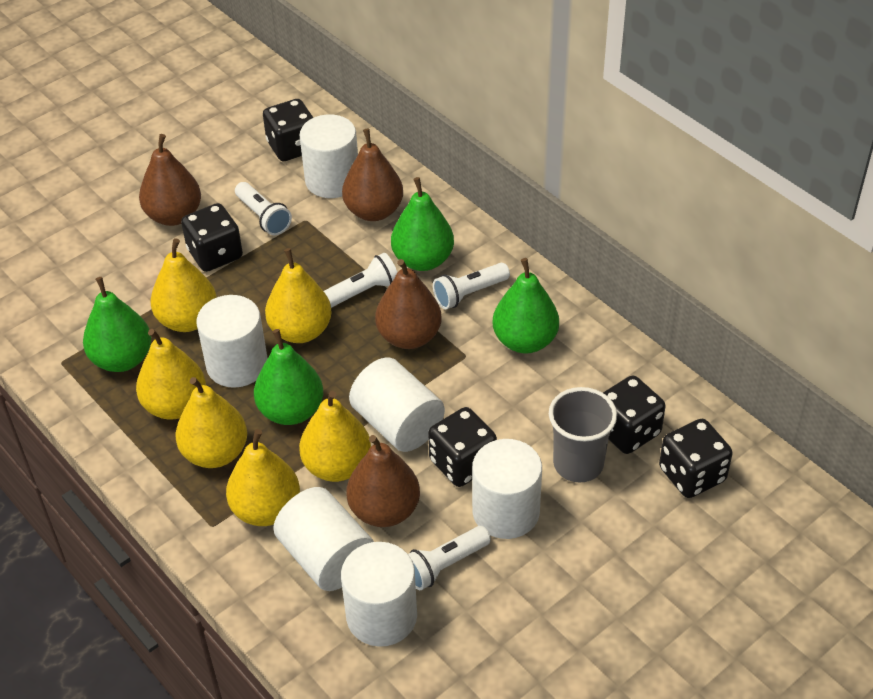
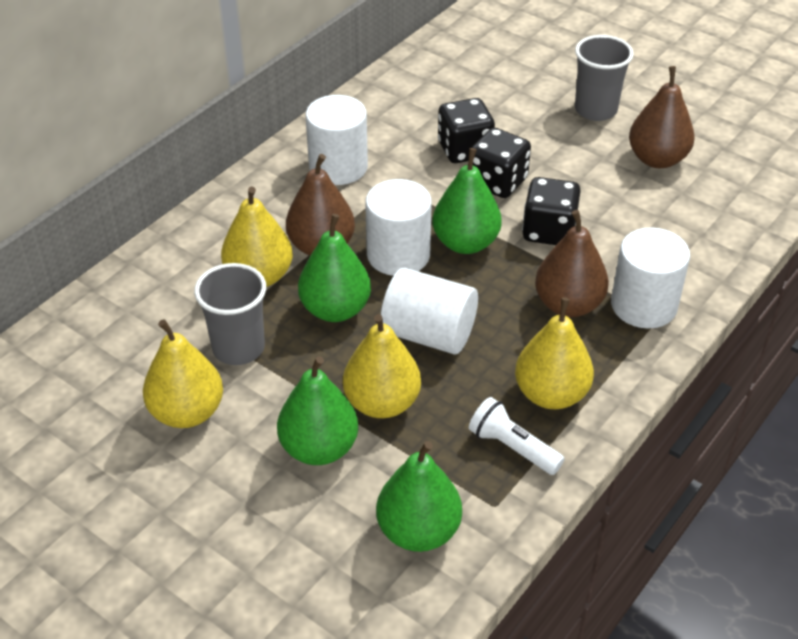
black dice: [181,203,243,272] [263,99,313,161] [428,407,497,487] [603,376,666,454] [659,419,732,498] = 5 -> [438,98,495,163] [471,128,531,198] [522,177,581,245] = 3
brown pear: [139,134,201,226] [342,128,403,221] [347,435,420,527] [375,259,442,349] = 4 -> [286,154,355,256] [535,210,609,317] [629,66,694,168] = 3
grey cup: [549,387,617,482] = 1 -> [194,263,266,365] [575,35,634,121] = 2
white cylinder: [197,295,268,388] [273,487,374,591] [300,114,358,198] [341,542,417,647] [349,357,445,452] [472,439,542,539] = 6 -> [306,95,368,185] [365,179,432,276] [381,268,478,355] [611,227,690,329] = 4
white flashlight: [235,182,292,235] [324,253,397,308] [408,526,491,590] [433,263,510,309] = 4 -> [469,397,565,475] = 1
yellow pear: [136,329,206,419] [150,238,217,332] [176,377,247,468] [226,429,300,526] [265,248,332,343] [299,391,371,482] = 6 -> [143,319,223,428] [221,186,293,287] [343,314,421,418] [515,297,594,409] = 4

